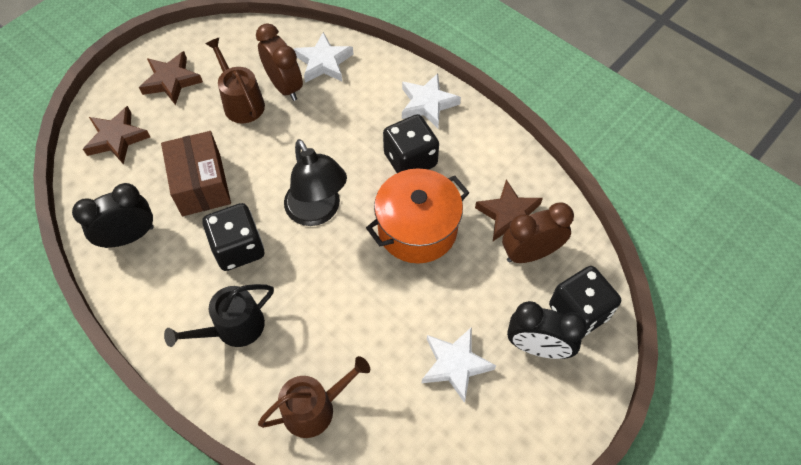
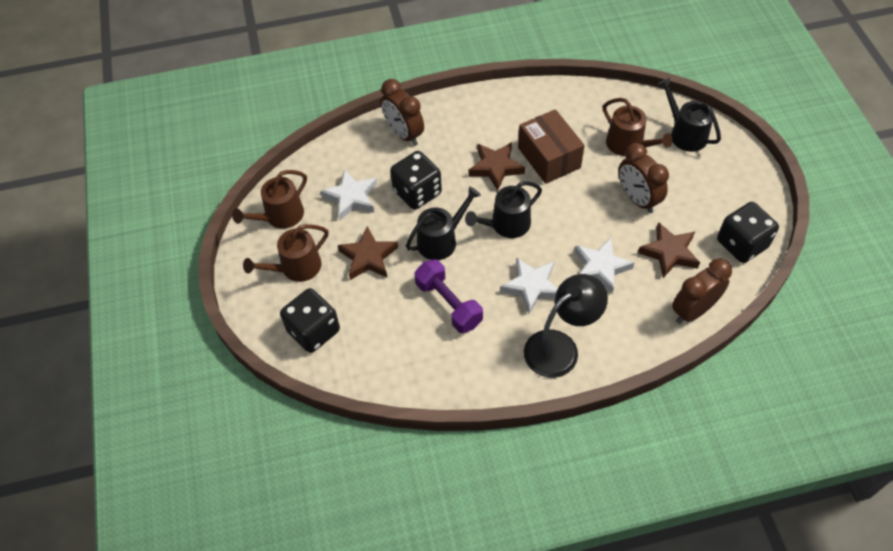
black clock: [72,183,154,248] [507,301,587,359] = 2 -> none = 0
black watering can: [164,284,274,347] = 1 -> [406,186,481,260] [465,181,542,238] [658,78,721,152] = 3
brown clock: [256,23,303,101] [502,202,574,263] = 2 -> [381,79,424,146] [618,143,669,213] [672,258,732,324] = 3
brown watering can: [205,38,265,123] [258,356,370,438] = 2 -> [232,170,307,229] [243,224,328,282] [603,98,673,156] = 3
orange pot: [366,169,470,264] = 1 -> none = 0
purple dumbbell: none = 0 -> [414,259,483,333] = 1

